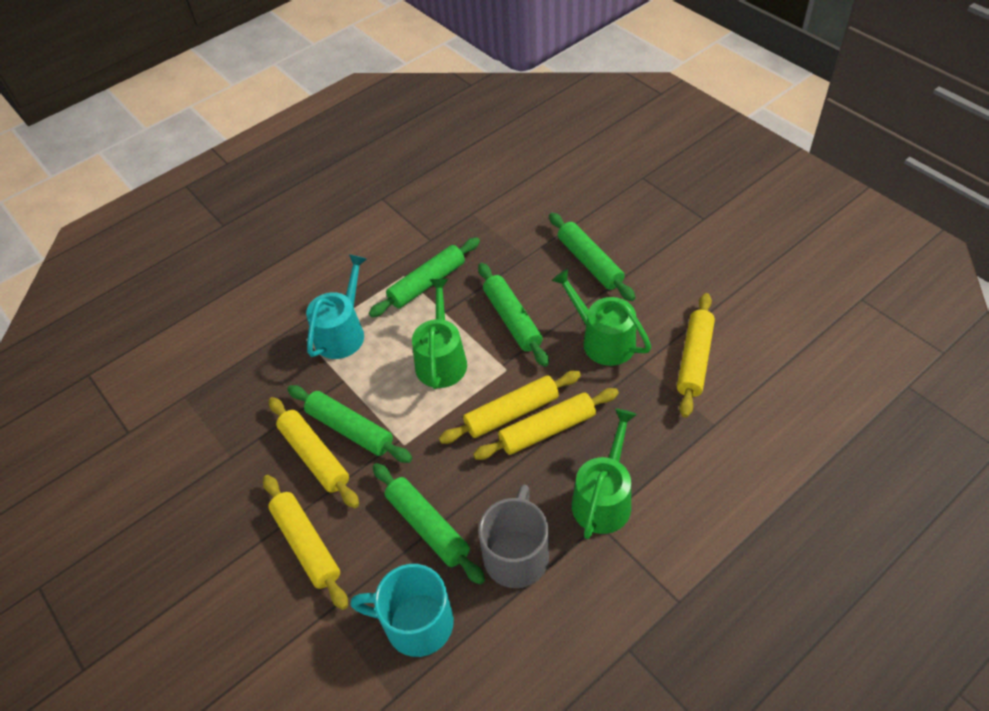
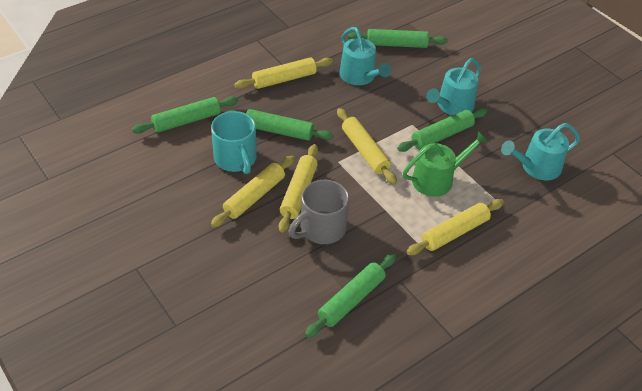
green watering can: [412,279,467,389] [552,269,651,366] [572,409,637,539] = 3 -> [403,131,488,197] = 1
turquoise watering can: [306,254,367,359] = 1 -> [339,27,391,85] [426,58,481,116] [501,123,580,180] = 3

